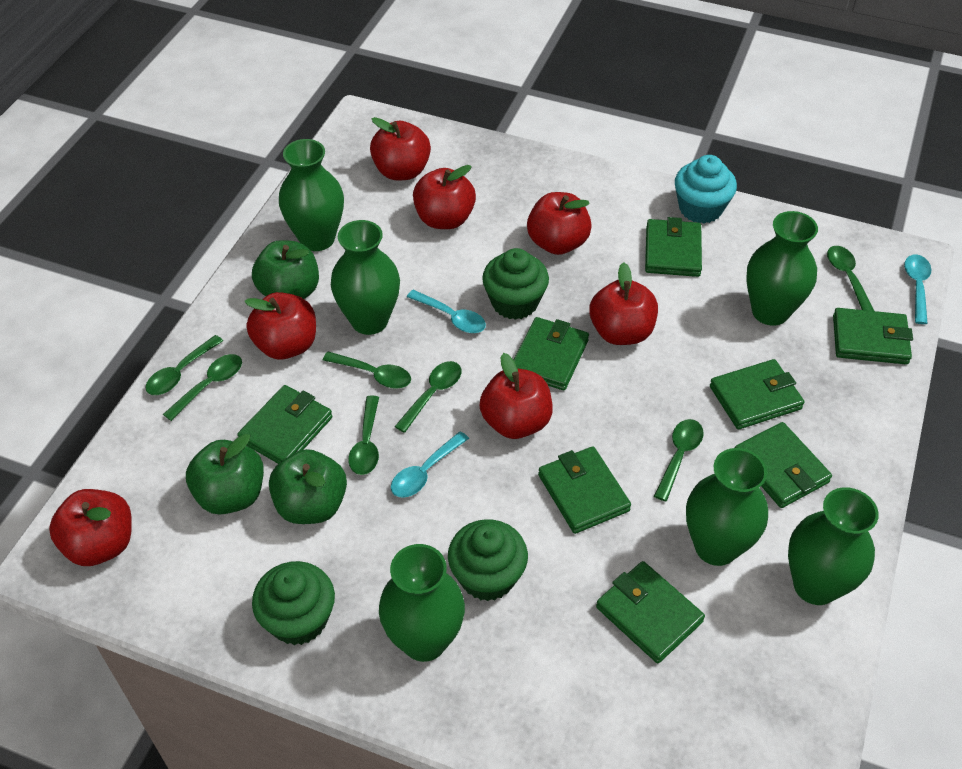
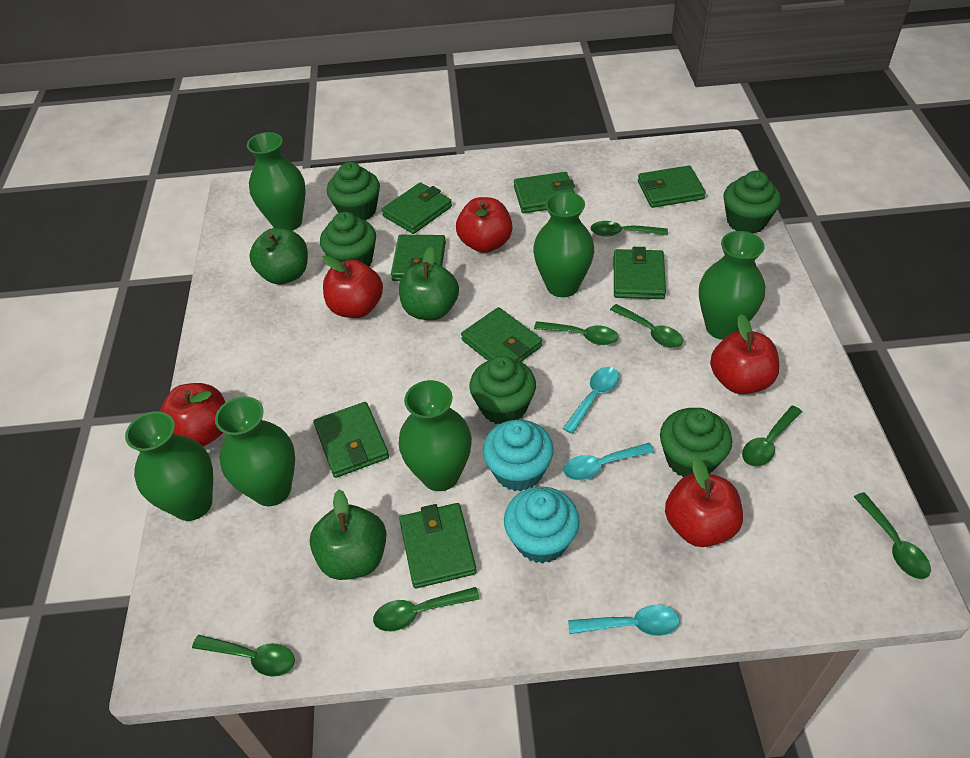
green cupcake: [252,561,335,645] [448,519,528,601] [482,248,549,320] = 3 -> [320,212,376,266] [327,162,380,221] [469,356,536,424] [660,408,732,477] [723,171,781,233] = 5
red apple: [49,489,132,566] [244,292,316,359] [370,117,431,180] [413,165,476,229] [480,353,553,439] [527,192,592,255] [589,262,658,345] = 7 -> [160,383,225,446] [323,255,383,318] [456,197,513,253] [665,457,743,547] [710,314,780,394] = 5
turquoise cupcake: [675,155,737,224] = 1 -> [483,420,554,491] [504,486,580,564] = 2

